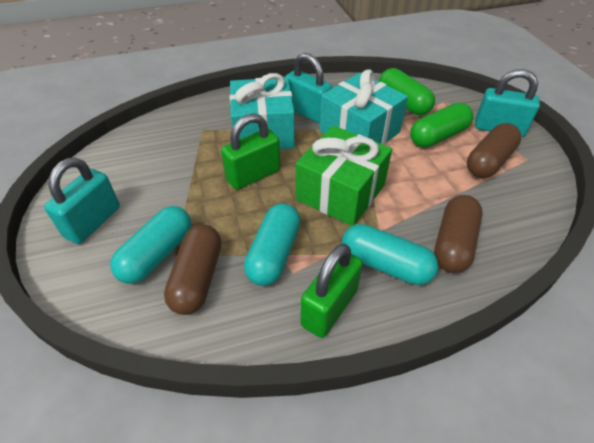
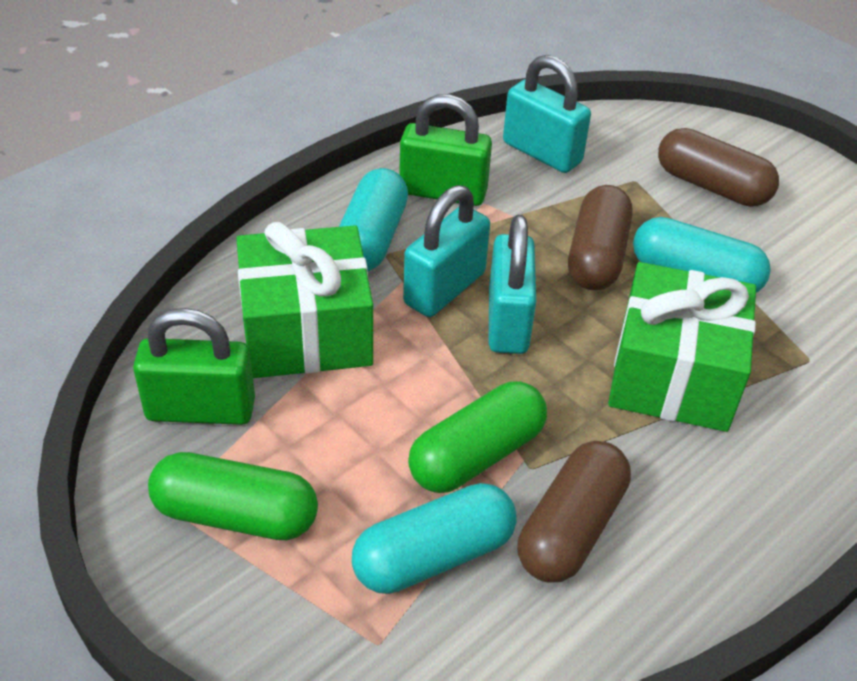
green gift: [296,126,392,226] = 1 -> [236,222,373,378] [608,262,756,432] = 2
turquoise gift: [230,73,295,150] [320,69,408,145] = 2 -> none = 0

